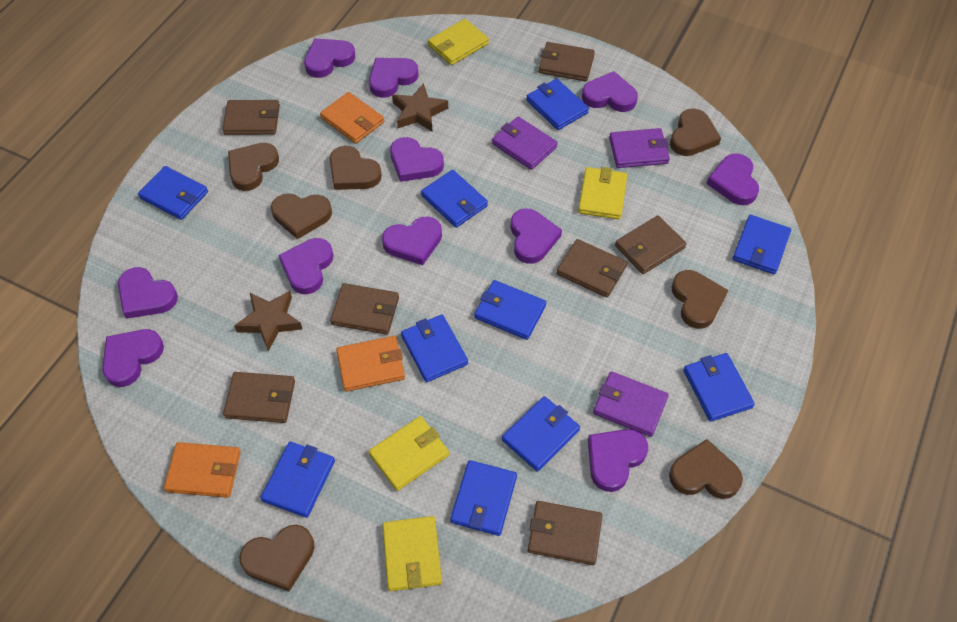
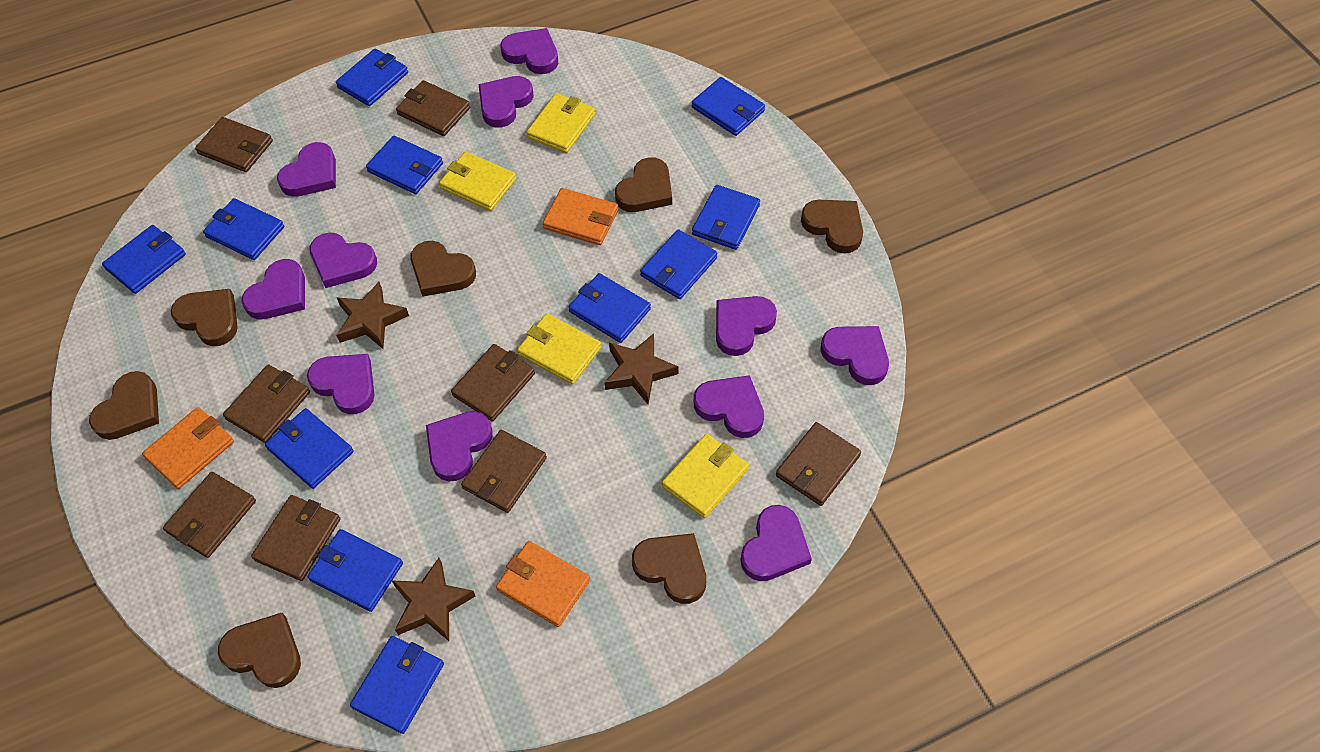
blue wallet: [138,166,208,220] [260,441,335,518] [401,315,468,382] [421,170,488,228] [450,460,517,536] [474,280,546,340] [502,396,580,472] [526,79,589,130] [684,353,755,422] [733,215,791,274] = 10 -> [102,225,186,294] [203,198,284,260] [265,408,354,489] [308,529,403,612] [336,48,408,106] [350,636,444,734] [366,136,443,194] [569,273,651,343] [640,229,717,299] [692,77,765,136] [692,185,760,250] = 11
brown star: [234,291,302,351] [392,83,448,132] = 2 -> [336,282,409,349] [391,558,475,641] [604,333,678,404] = 3
brown wallet: [222,100,280,135] [223,372,295,423] [330,283,399,335] [528,501,602,565] [539,42,595,82] [556,239,627,297] [615,215,686,274] = 7 -> [163,472,256,558] [195,117,273,172] [223,364,310,443] [251,495,341,581] [396,80,470,136] [451,344,535,421] [461,430,547,513] [776,422,861,506] = 8
purple wallet: [492,116,558,170] [593,371,669,437] [609,128,670,168] = 3 -> none = 0

